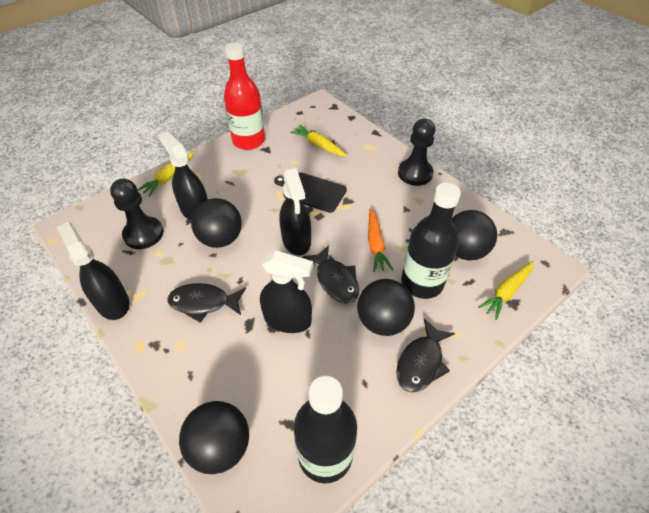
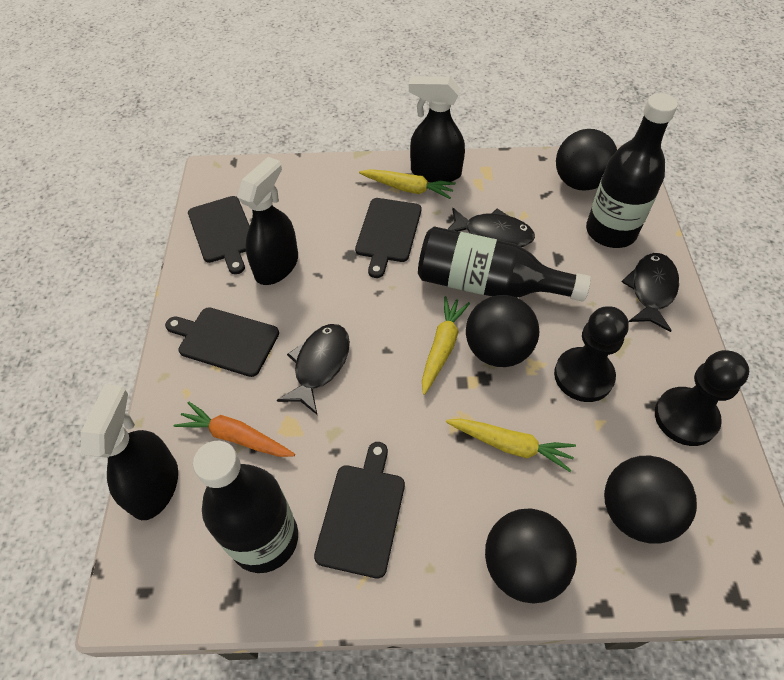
black bottle: [294,376,357,483] [401,183,461,299] = 2 -> [193,441,298,573] [418,226,591,302] [586,93,678,248] = 3
black cutting board: [274,173,347,213] = 1 -> [165,307,279,377] [188,196,250,274] [314,442,405,578] [355,198,421,278] = 4
black spray bottle: [56,222,129,320] [159,131,208,220] [260,250,313,333] [280,168,311,255] = 4 -> [81,384,178,520] [237,157,298,285] [409,76,465,182] = 3
red bottle: [224,42,265,150] = 1 -> none = 0

